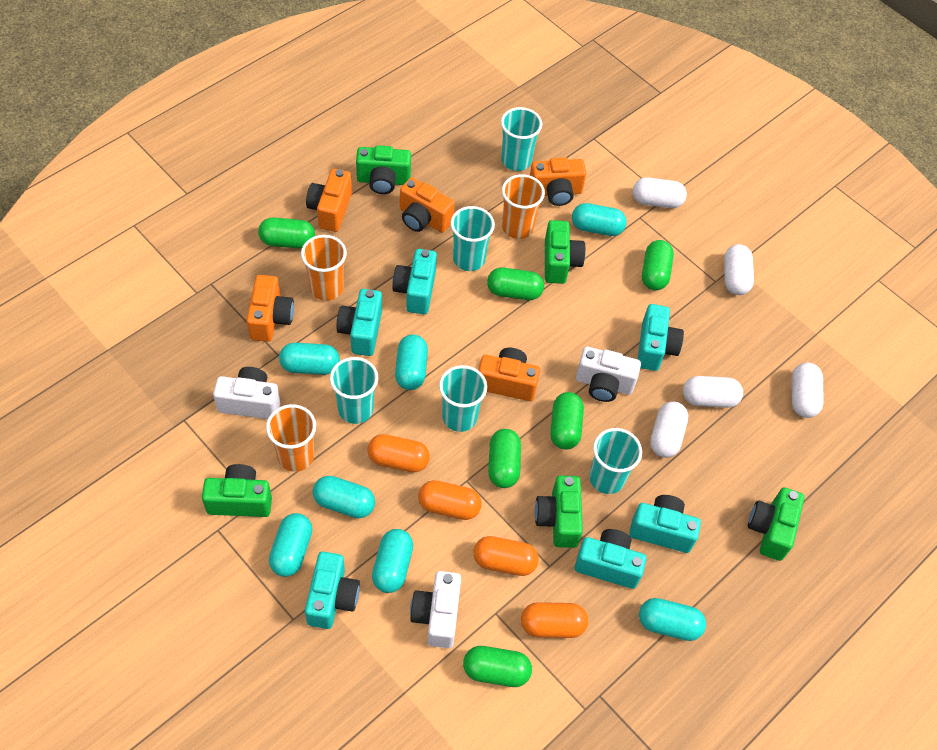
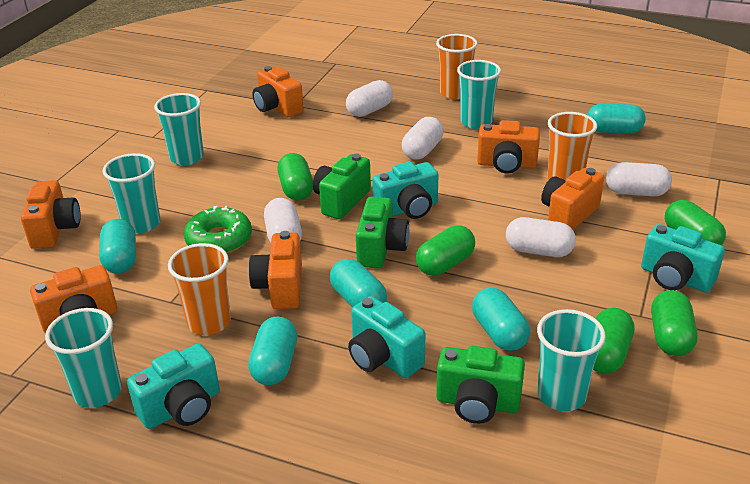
green camera: [202,464,272,517] [356,145,411,194] [535,475,583,548] [545,220,586,284] [748,488,804,561] = 5 -> [313,154,371,219] [356,197,409,268] [436,346,525,424] = 3
green capsule: [258,217,315,249] [463,646,532,687] [487,267,544,300] [488,429,521,488] [550,392,584,450] [642,240,674,290] = 6 -> [277,153,313,201] [416,225,475,276] [593,308,634,374] [651,290,698,356] [665,200,726,245] = 5
green donut: none = 0 -> [184,206,252,254] = 1
orange camera: [246,275,294,342] [306,169,352,232] [400,177,455,233] [478,348,540,401] [530,157,586,206] = 5 -> [21,180,81,249] [30,265,117,333] [249,231,302,309] [252,66,304,117] [477,120,540,174] [541,168,604,230] = 6
orange capsule: [367,434,430,472] [418,480,482,520] [473,536,539,576] [521,602,588,638] = 4 -> none = 0
turquoise camera: [305,552,360,629] [337,289,382,356] [392,249,437,314] [575,529,646,589] [629,495,701,553] [638,304,684,371] = 6 -> [127,344,220,429] [348,296,425,378] [372,162,438,219] [641,224,725,293] = 4
turquoise capsule: [269,513,312,577] [279,343,340,375] [313,476,375,518] [372,529,413,593] [395,334,428,390] [572,203,627,236] [639,598,706,641] = 7 -> [99,219,136,274] [248,317,297,385] [330,259,387,308] [472,288,530,351] [587,103,646,134] = 5
white camera: [213,367,280,419] [410,571,461,648] [576,347,641,402] = 3 -> none = 0

